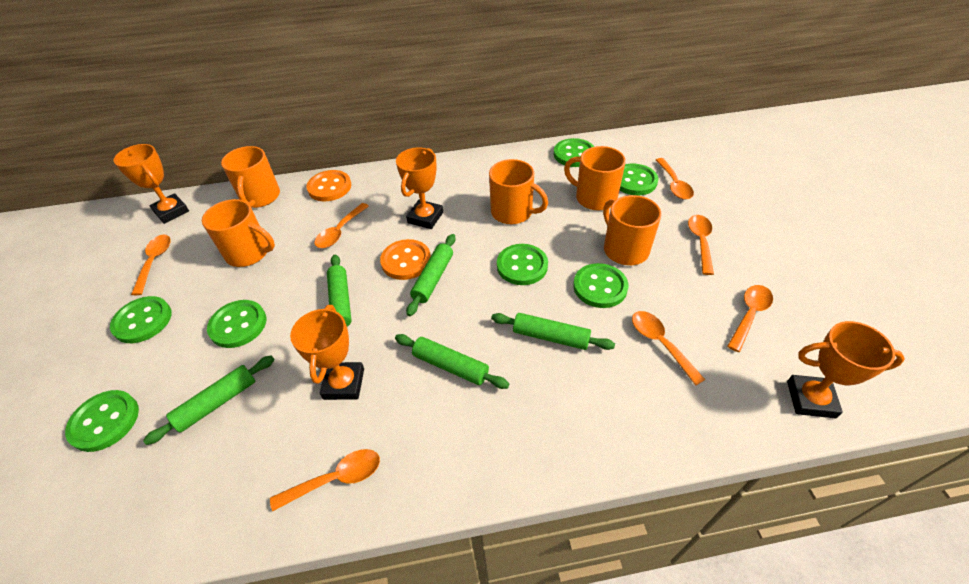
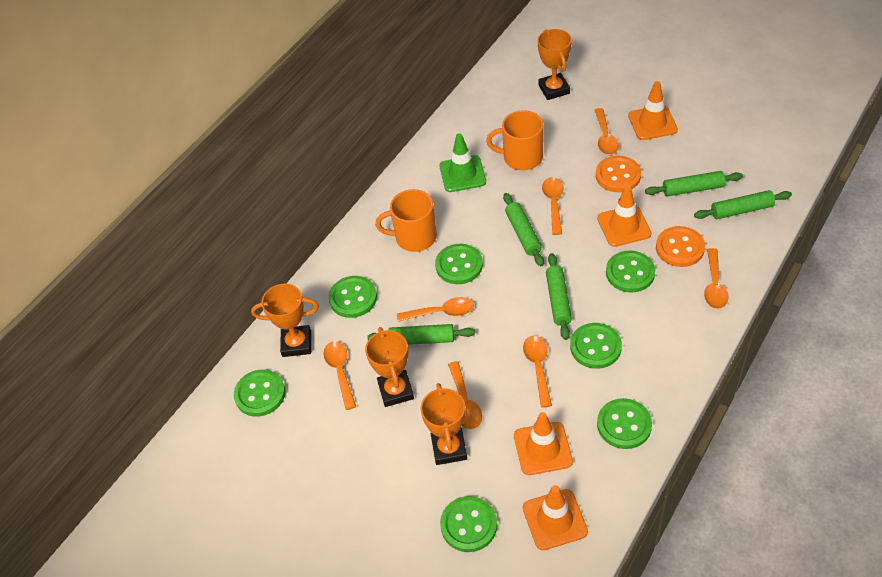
green traffic cone: none = 0 -> [439,133,486,192] = 1
orange mug: [202,199,275,267] [221,146,280,208] [489,159,548,224] [564,146,626,210] [603,195,662,265] = 5 -> [375,189,437,252] [486,110,544,171] = 2
orange traffic cone: none = 0 -> [514,412,573,475] [523,485,588,550] [597,185,652,247] [628,81,678,140] = 4

